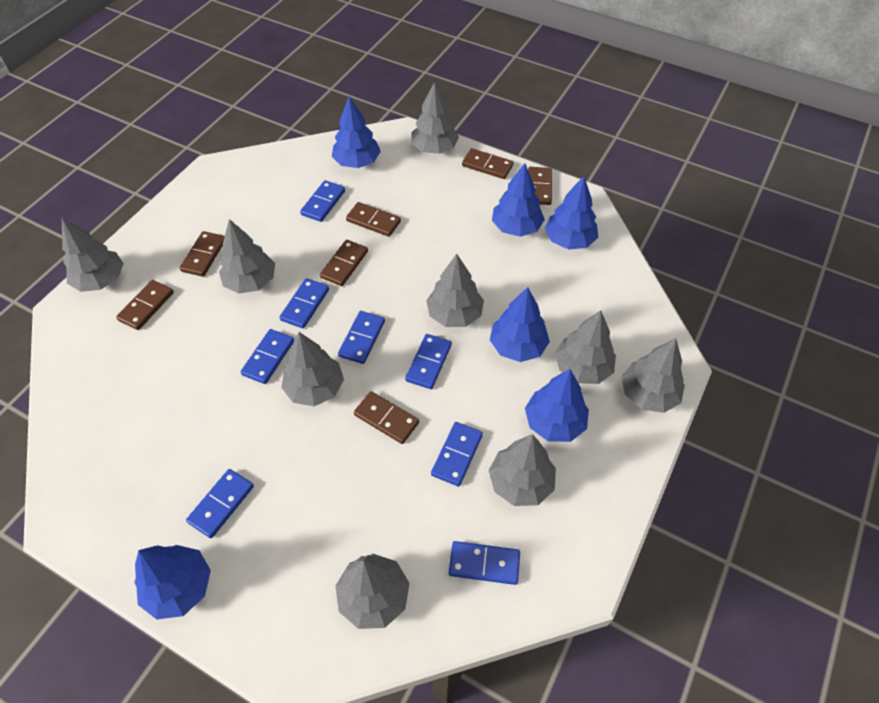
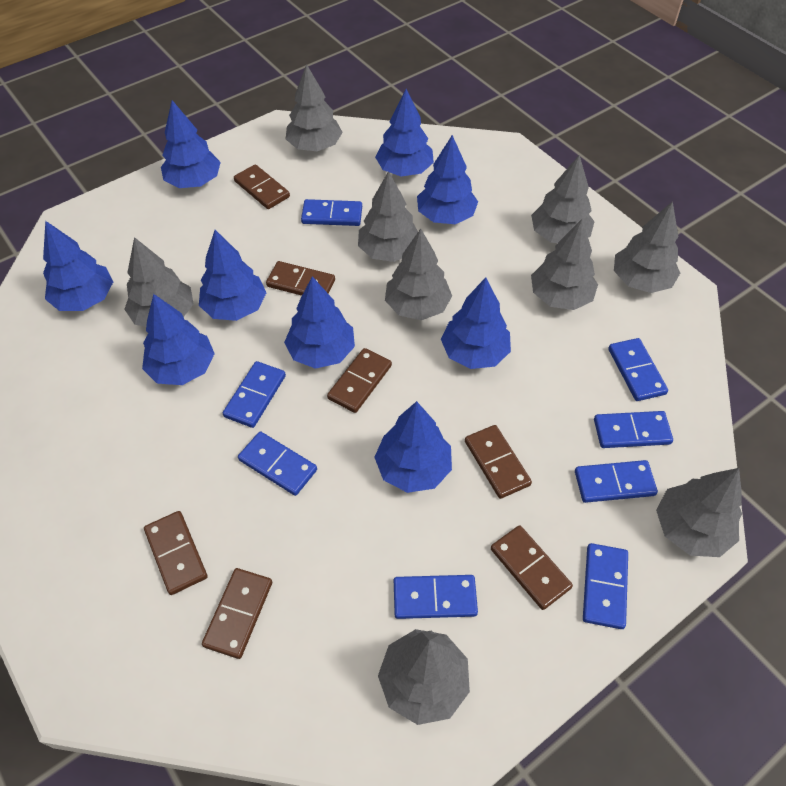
blue tree: [134,545,211,620] [332,96,381,168] [490,287,550,362] [492,163,545,237] [525,369,589,442] [545,176,598,250] = 6 -> [43,221,113,311] [142,294,215,385] [161,100,221,188] [199,230,266,321] [284,276,355,369] [374,401,452,493] [375,89,434,176] [417,135,478,224] [441,278,511,369] = 9

